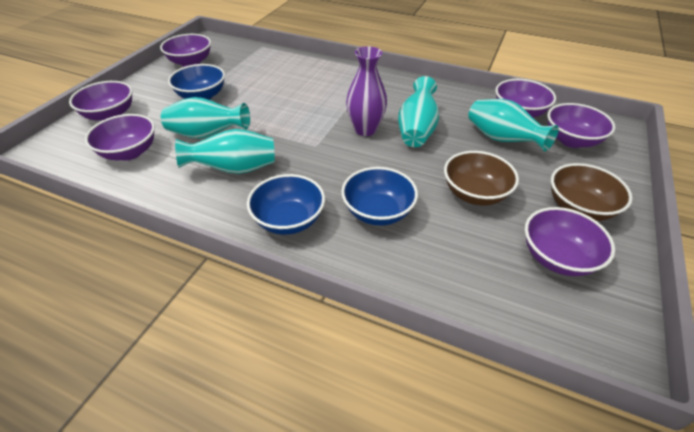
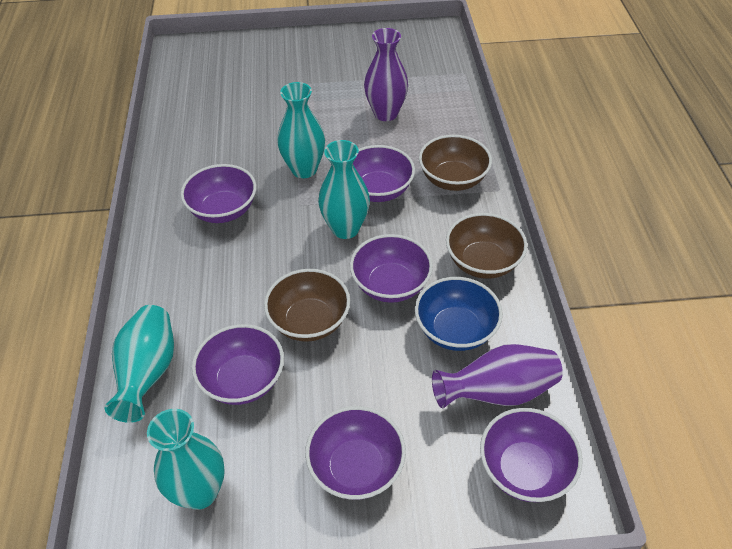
blue bowl: [168,64,225,100] [247,174,325,235] [341,167,418,226] = 3 -> [415,277,503,351] = 1
brown bowl: [444,151,519,205] [551,163,633,221] = 2 -> [264,269,350,342] [419,135,492,191] [446,213,527,279] = 3
purple vase: [346,46,387,136] = 1 -> [364,28,408,121] [432,344,563,408] = 2

